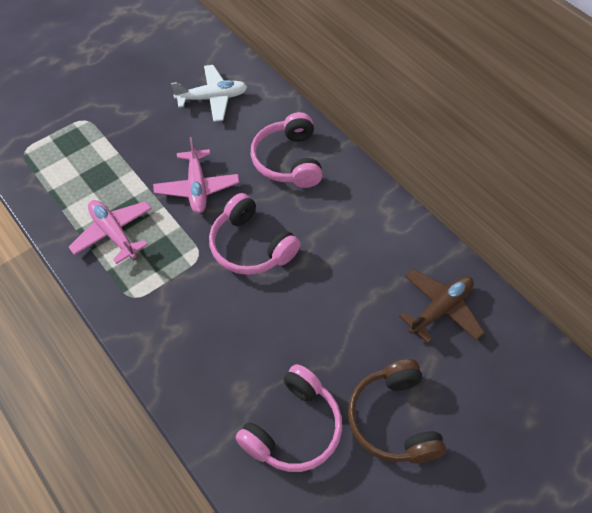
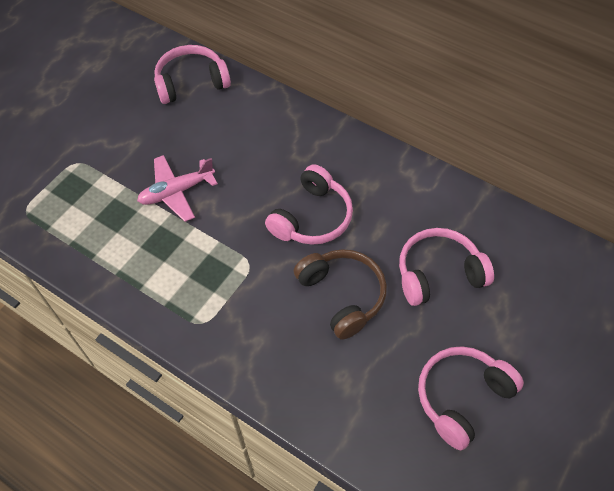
brown plane: [399,269,485,343] = 1 -> none = 0
pink headphones: [209,193,301,275] [235,364,342,472] [251,112,323,188] = 3 -> [154,45,231,104] [265,164,353,245] [399,228,494,306] [418,346,524,450] = 4
pink plane: [69,200,152,264] [153,137,239,214] = 2 -> [137,155,218,222] = 1
white plane: [171,65,247,122] = 1 -> none = 0

